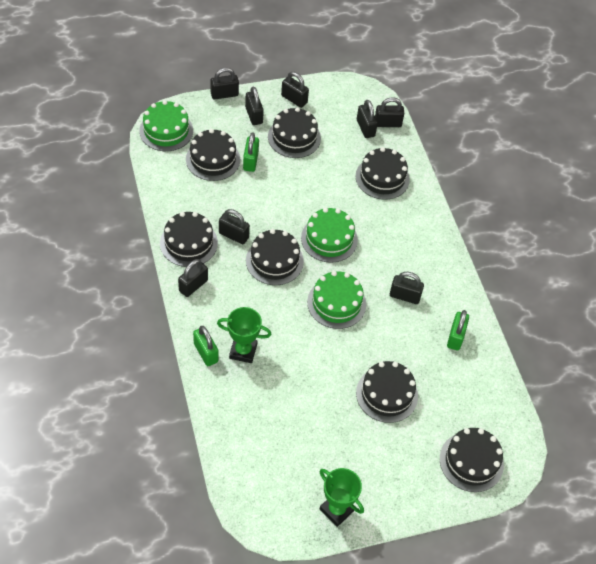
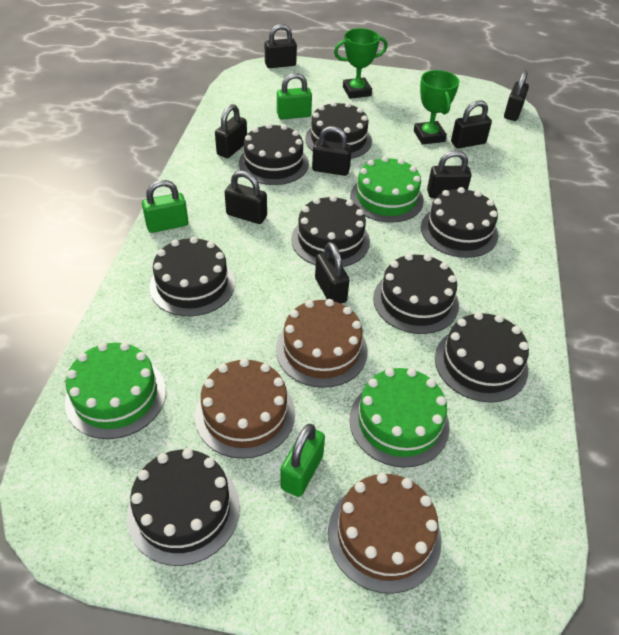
black cake: [160,212,218,267] [186,129,240,181] [246,229,304,285] [268,107,321,158] [355,147,410,200] [356,361,418,423] [440,428,504,492] = 7 -> [127,449,240,566] [149,236,235,316] [239,123,309,185] [291,195,370,267] [305,101,372,159] [373,253,459,334] [421,187,498,258] [435,312,529,403] = 8
brown cake: none = 0 -> [195,358,295,459] [276,299,368,388] [328,473,442,594] = 3

